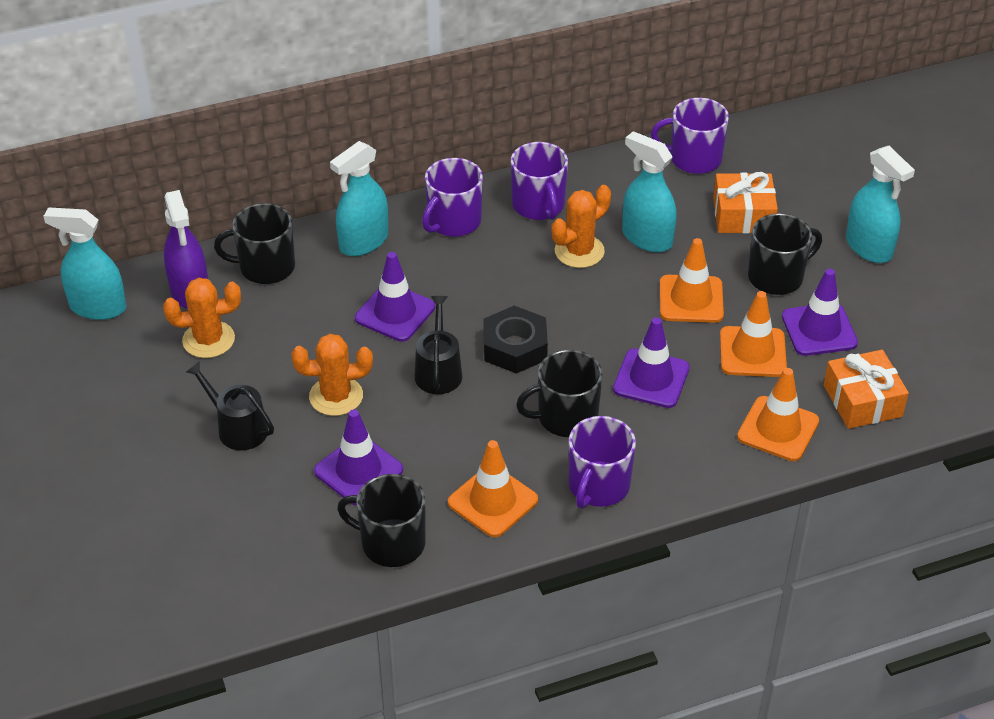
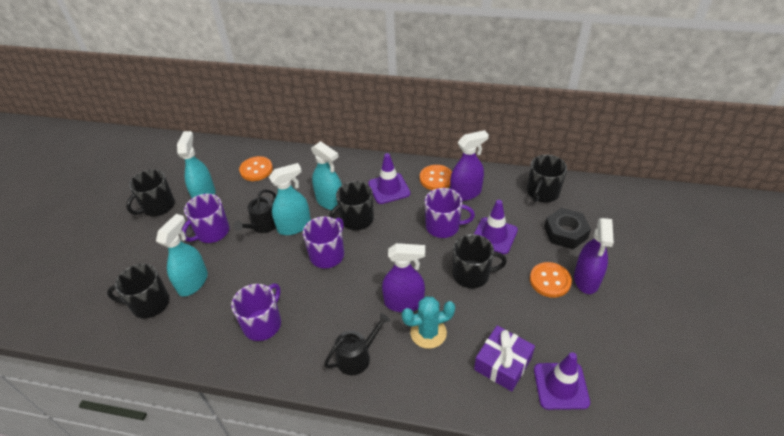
black mug: [214,203,295,284] [337,474,425,567] [516,350,603,437] [748,213,822,295] = 4 -> [107,263,169,318] [126,169,175,216] [329,181,374,230] [453,234,507,288] [527,155,567,203] = 5
orange button: none = 0 -> [239,156,273,181] [420,165,452,190] [530,262,572,298] = 3
orange cactus: [163,278,241,358] [291,334,373,416] [551,185,611,268] = 3 -> none = 0
orange gift: [713,172,778,234] [824,350,909,429] = 2 -> none = 0
orange traffic cone: [448,440,538,537] [660,238,724,323] [720,291,787,377] [737,368,819,461] = 4 -> none = 0
purple gift: none = 0 -> [474,325,535,392] = 1
purple spray bottle: [164,190,208,309] = 1 -> [382,243,425,312] [450,130,489,201] [574,218,614,294] = 3
purple traffic cone: [314,409,403,505] [355,252,435,342] [613,317,690,408] [782,269,858,356] = 4 -> [368,153,410,204] [474,200,518,254] [534,352,590,410] = 3
turquoise cactus: none = 0 -> [402,296,455,349] = 1

